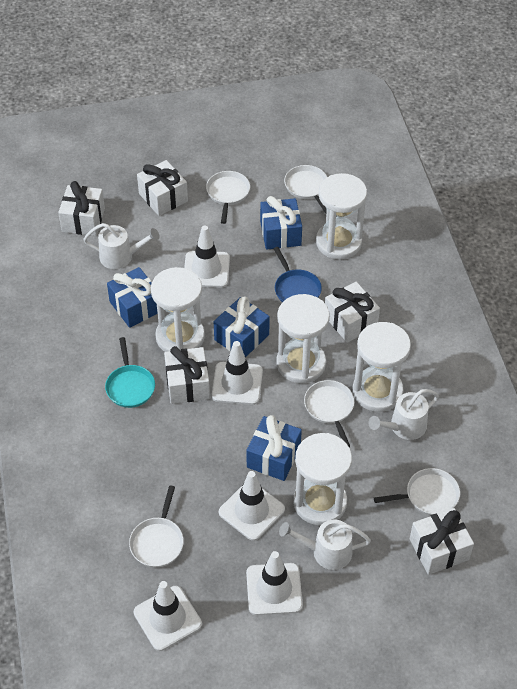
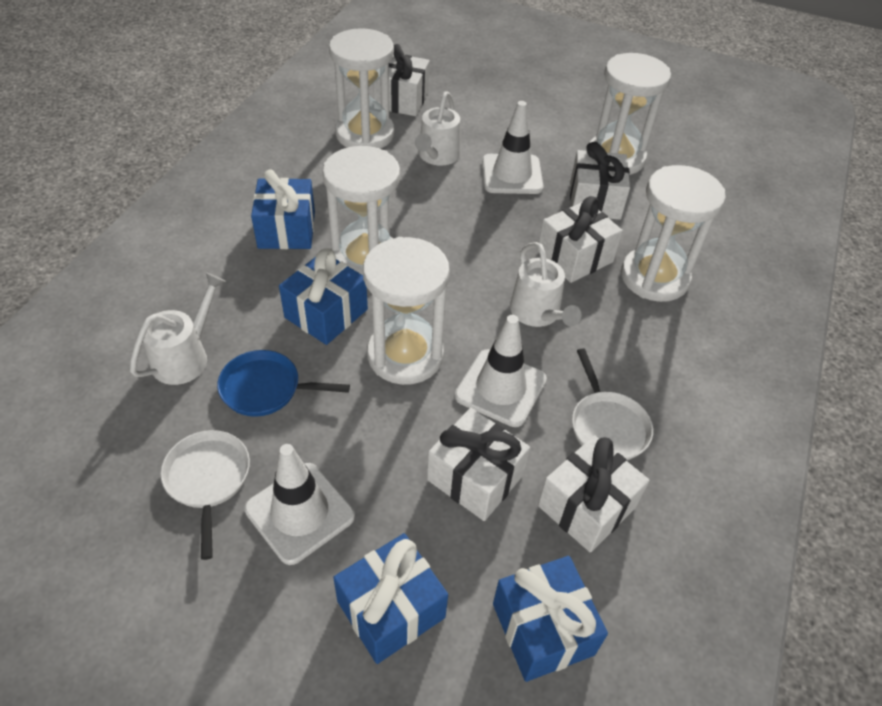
turquoise pan: [105,337,155,408] = 1 -> none = 0
white pan: [129,486,184,567] [206,171,250,224] [284,165,327,213] [304,380,354,447] [374,468,460,515] = 5 -> [161,430,250,560] [572,348,653,461] = 2
white traffic cone: [134,581,202,651] [184,226,230,288] [212,341,263,405] [219,471,285,541] [246,551,303,615] = 5 -> [244,444,355,565] [455,315,547,427] [482,101,544,194] = 3

